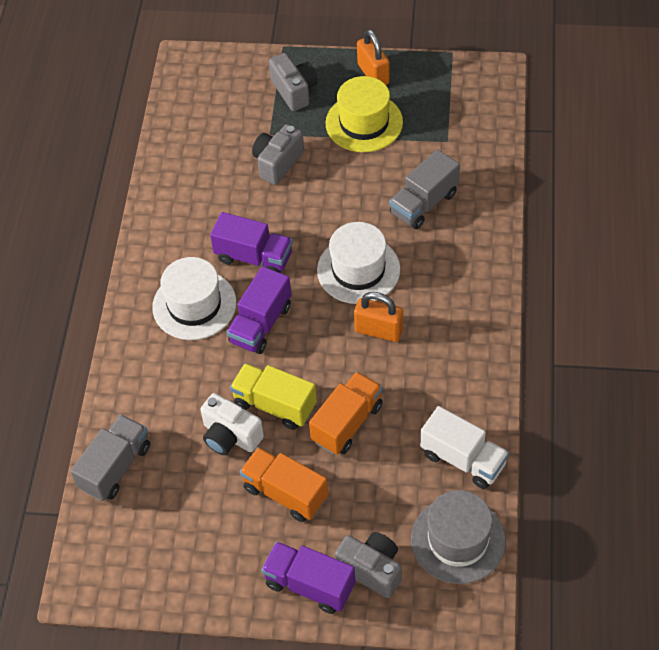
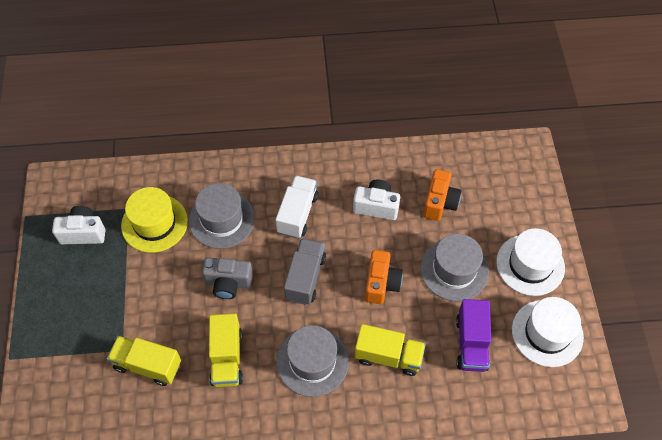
grey camera: [252,124,304,185] [269,53,317,111] [335,532,401,598] = 3 -> [202,258,253,299] = 1
grey hat: [411,490,506,584] = 1 -> [189,183,255,249] [276,325,349,397] [420,234,489,301] = 3
grey truck: [71,414,150,501] [389,149,460,229] = 2 -> [284,238,326,305] = 1
orange camera: none = 0 -> [365,250,403,304] [423,169,461,221] = 2
orange padlock: [354,292,403,342] [357,29,390,85] = 2 -> none = 0
orange truck: [240,447,328,522] [309,371,383,455] = 2 -> none = 0
purple truck: [210,212,293,273] [227,266,291,354] [261,541,356,614] = 3 -> [456,299,491,372] = 1
white camera: [200,393,264,455] = 1 -> [52,206,106,244] [353,179,400,220] = 2
yellow truck: [230,363,317,430] = 1 -> [107,336,181,386] [209,313,243,387] [355,324,426,376] = 3

